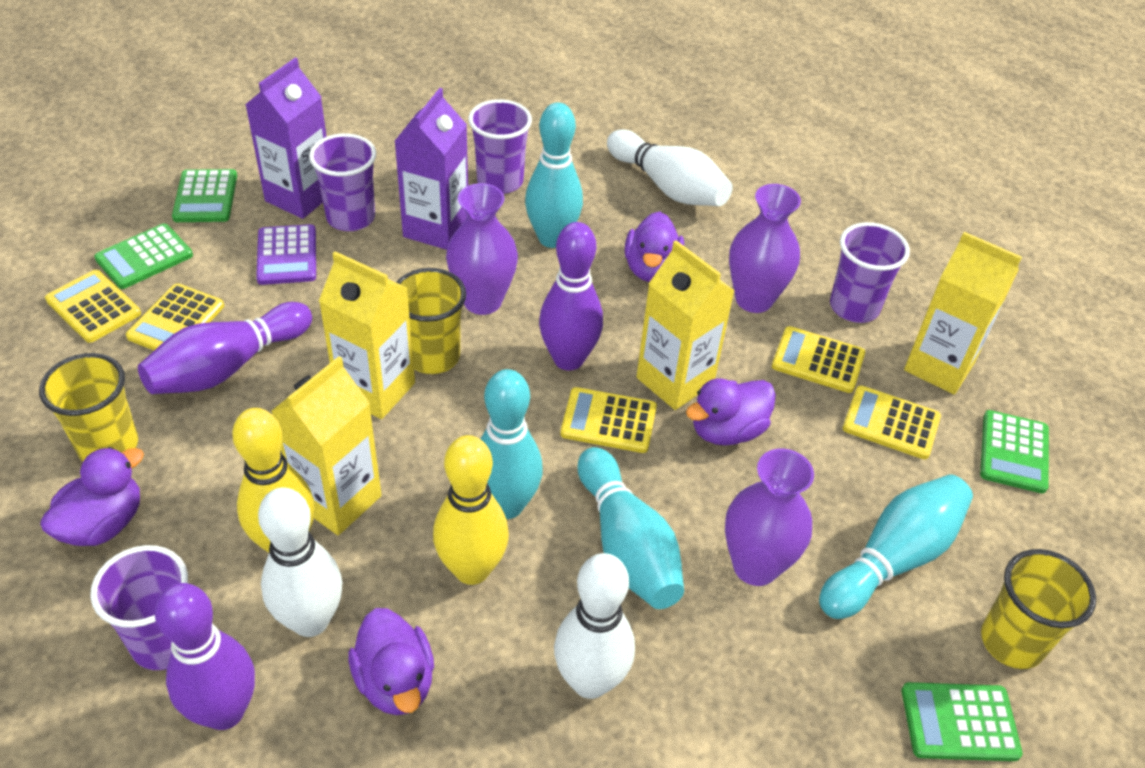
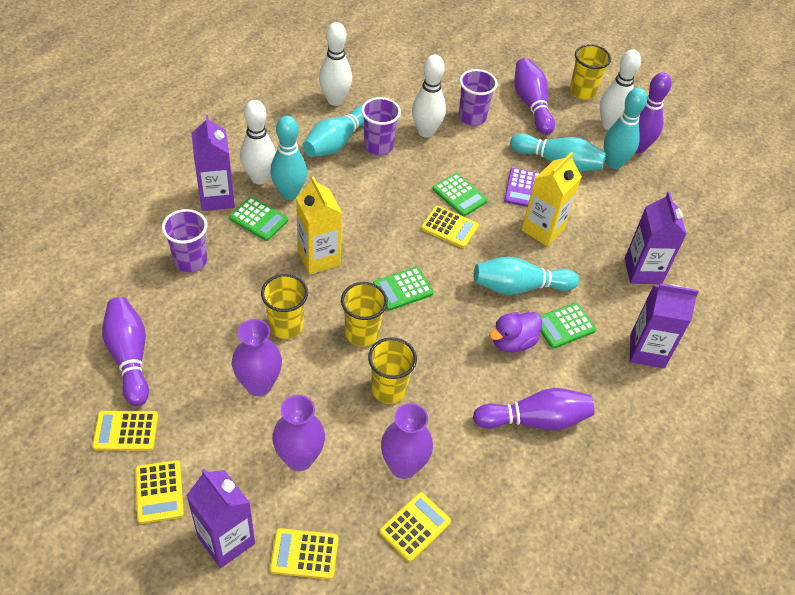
purple bowling pin: [138,302,312,394] [155,583,255,730] [539,222,603,371] = 3 -> [102,297,149,406] [473,388,594,430] [514,58,555,135] [635,72,672,154] = 4
purple carton: [245,58,327,219] [395,88,468,250] = 2 -> [186,469,255,568] [192,115,235,211] [624,192,686,284] [630,284,699,368] = 4
purple cup: [90,545,188,670] [309,133,376,231] [468,99,532,194] [830,222,910,323] = 4 -> [162,209,207,273] [361,97,401,156] [459,69,497,126] = 3
purple duck: [40,447,144,546] [348,608,434,715] [625,211,684,282] [686,378,776,446] = 4 -> [489,312,542,353] = 1
turquoise bowling pin: [481,369,543,519] [525,102,583,248] [578,447,684,609] [819,474,973,619] = 4 -> [270,116,307,200] [303,105,364,157] [474,256,579,295] [510,134,606,172] [604,88,647,169] = 5
white bowling pin: [258,487,342,637] [554,553,635,699] [607,129,733,206] = 3 -> [240,100,276,184] [319,22,352,106] [412,54,446,138] [600,49,641,130] = 4
yellow bowling pin: [232,408,315,553] [433,435,509,585] = 2 -> none = 0
yellow carton: [271,356,382,535] [319,251,415,419] [636,240,735,410] [904,232,1022,395] = 4 -> [296,176,342,274] [522,152,582,247] = 2
yellow cup: [39,353,138,461] [396,268,466,374] [981,549,1096,669] = 3 -> [261,274,308,339] [341,282,388,347] [368,337,417,404] [570,44,611,100] = 4

